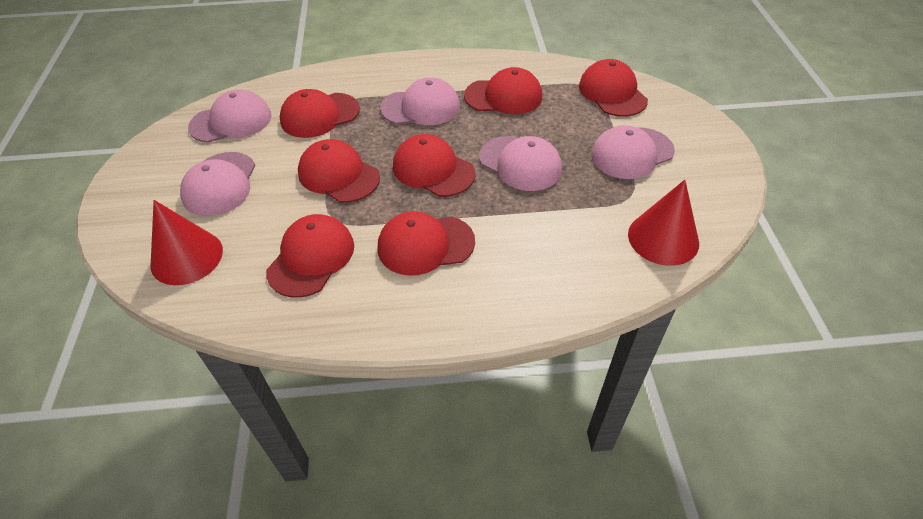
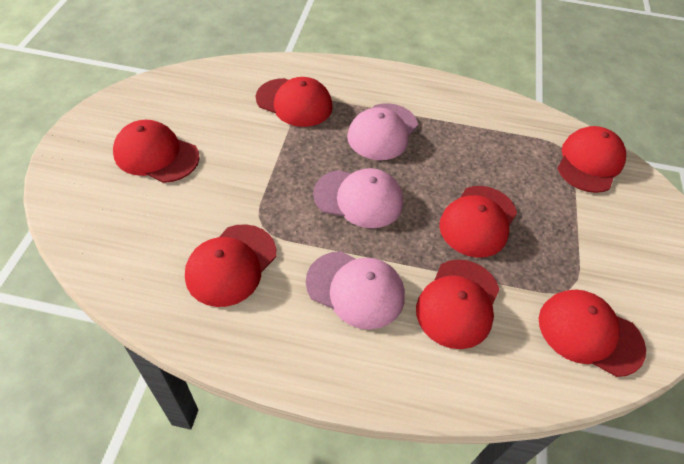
pink cap: [180,152,255,216] [188,90,272,143] [380,77,460,125] [479,136,562,191] [591,125,675,179] = 5 -> [306,251,405,330] [313,168,403,228] [347,103,418,160] = 3
red cone: [150,200,223,285] [628,180,699,266] = 2 -> none = 0

